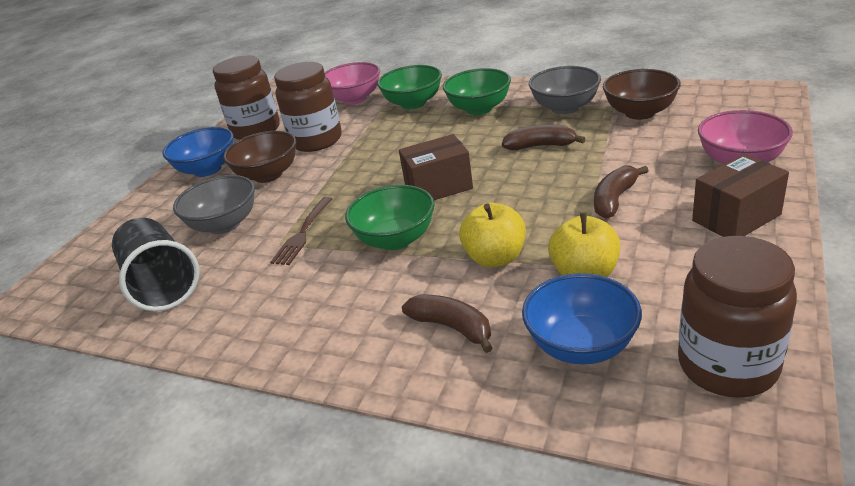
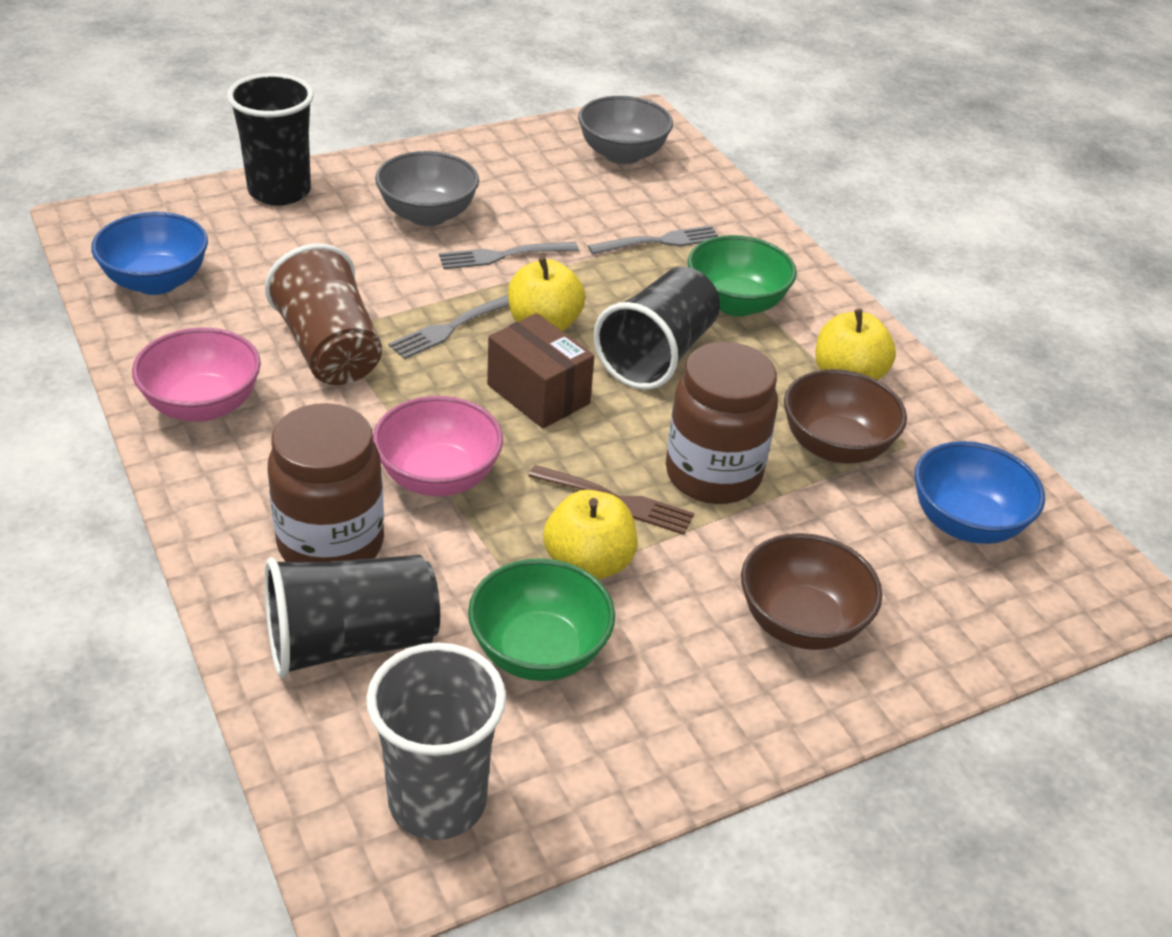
black cup: [112,218,200,311] = 1 -> [227,73,314,206] [264,555,440,678] [593,267,720,390] = 3
brown banana: [402,294,493,353] [502,124,586,150] [594,166,649,219] = 3 -> none = 0
brown box: [399,134,473,200] [692,154,789,237] = 2 -> [487,313,594,428] = 1
brown cup: none = 0 -> [265,244,382,385] = 1
brown jar: [213,56,280,140] [274,62,342,152] [678,236,797,398] = 3 -> [268,403,384,562] [666,342,778,504] = 2
green bowl: [345,185,435,250] [377,65,442,109] [443,68,511,115] = 3 -> [468,558,615,681] [688,235,797,316] = 2
grey cup: none = 0 -> [366,643,506,840] = 1
grey fork: none = 0 -> [388,295,509,359] [439,242,579,269] [588,225,718,254] = 3
yellow apple: [459,203,526,267] [548,212,620,277] = 2 -> [508,257,585,331] [543,490,637,580] [815,309,896,380] = 3

